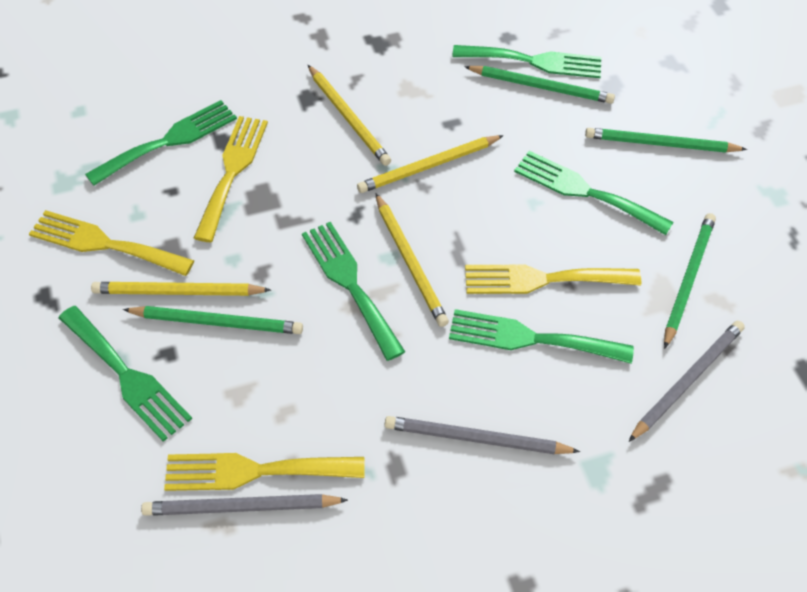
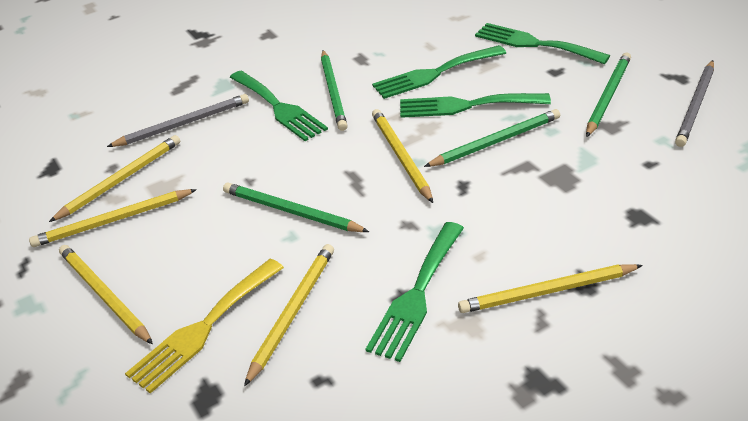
green fork: [58,306,192,442] [85,100,237,186] [302,222,405,361] [449,309,634,364] [452,45,601,78] [514,151,673,235] = 6 -> [229,70,328,141] [365,222,464,362] [372,45,506,99] [400,93,551,118] [475,23,610,64] = 5
grey pencil: [141,494,348,516] [385,416,580,454] [628,321,745,442] = 3 -> [107,94,249,147] [675,60,714,147] = 2
yellow fork: [29,210,194,276] [164,453,365,491] [194,116,268,242] [465,264,641,294] = 4 -> [125,259,284,394] = 1
yellow pencil: [91,282,271,296] [308,65,391,166] [357,135,504,193] [376,193,449,327] = 4 -> [29,189,197,247] [49,135,180,222] [59,245,153,344] [244,244,334,387] [372,109,433,203] [458,264,643,313] = 6

